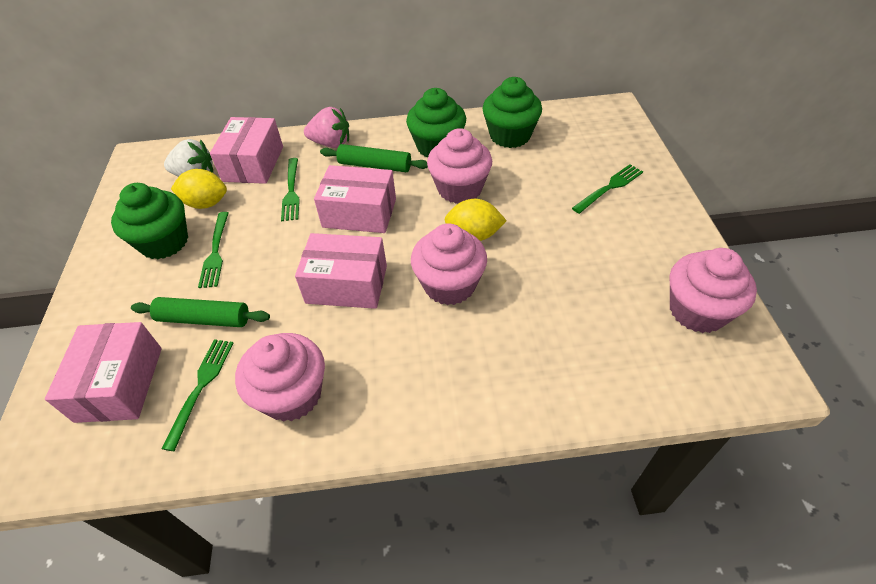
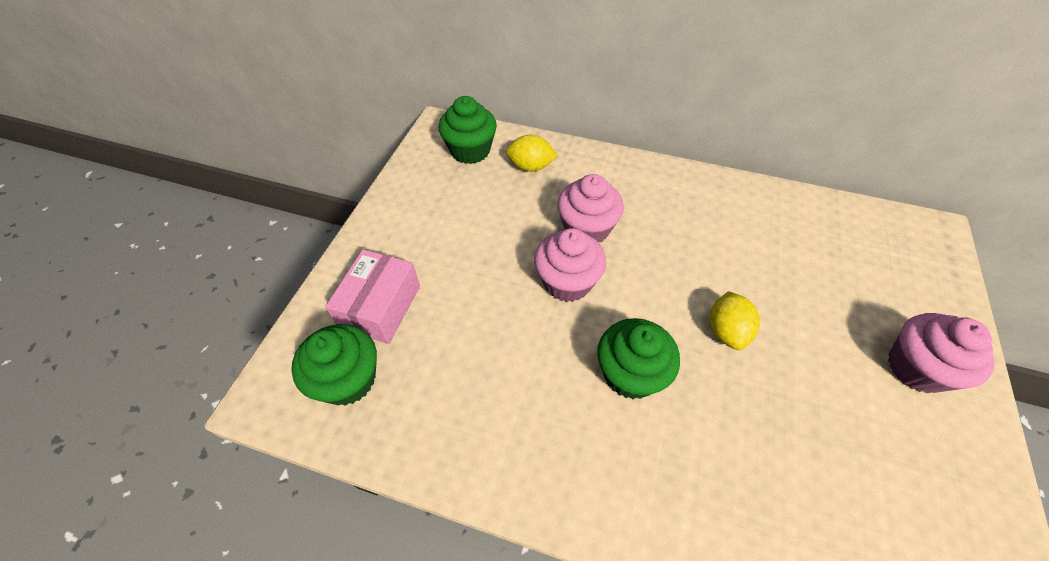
green fork: [162,339,234,451] [198,212,229,288] [281,158,300,221] [572,164,643,214] = 4 -> none = 0
green rolling pin: [131,297,270,327] [320,144,428,172] = 2 -> none = 0
pink box: [45,322,162,423] [210,117,283,184] [295,233,387,309] [314,165,396,233] = 4 -> [325,249,420,344] = 1
pink cupcake: [235,333,325,421] [411,223,487,305] [427,128,492,203] [670,248,757,333] = 4 -> [534,228,606,302] [557,174,624,242] [888,313,995,393] = 3
pink strawberry: [304,107,349,148] = 1 -> none = 0
white strawberry: [164,139,213,177] = 1 -> none = 0

